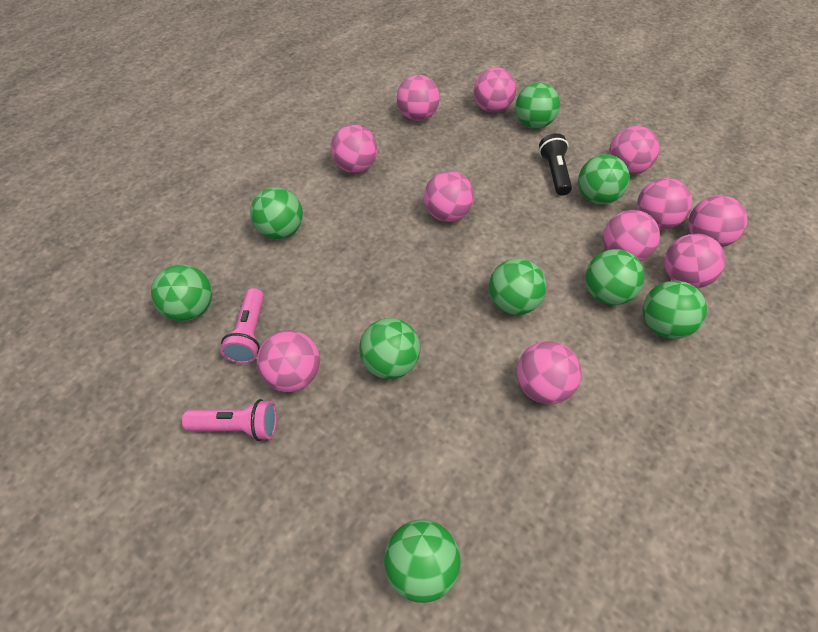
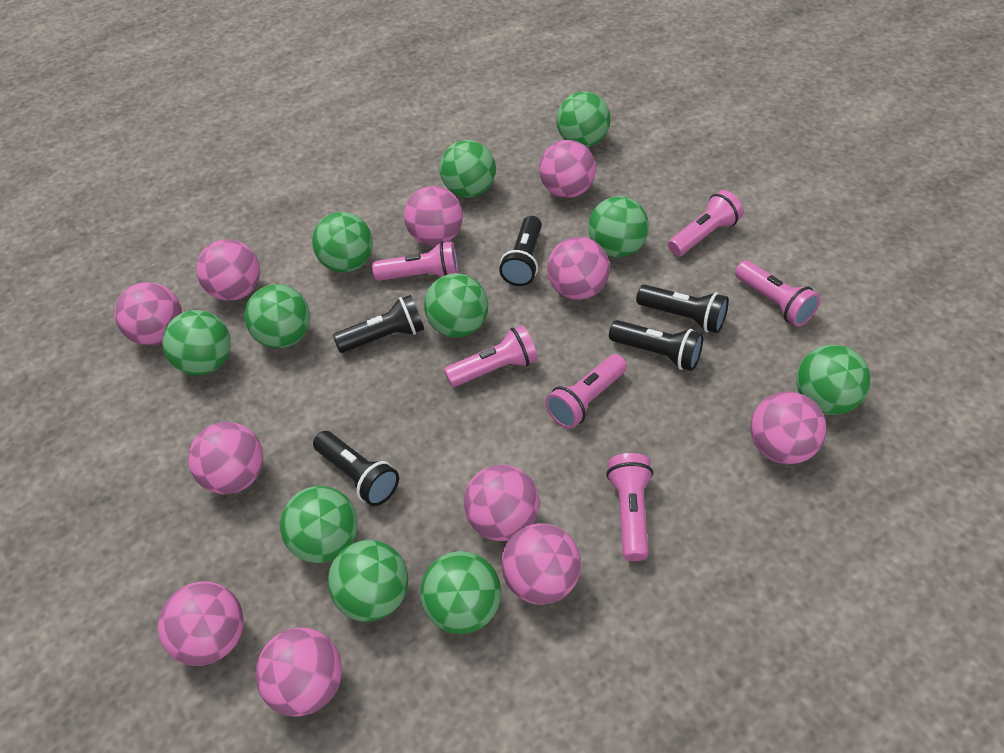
black flashlight: [539,133,572,196] = 1 -> [313,431,399,506] [333,295,424,353] [499,216,542,286] [609,320,703,371] [636,285,729,333] = 5
green ball: [151,264,212,321] [250,187,303,239] [359,318,420,379] [384,519,460,603] [489,258,546,315] [515,82,560,129] [578,154,630,205] [585,249,645,305] [643,281,707,339] = 9 -> [162,310,231,375] [244,284,310,348] [280,486,358,563] [312,212,373,272] [328,540,408,622] [420,551,501,634] [424,273,488,338] [440,140,496,198] [556,92,610,147] [588,196,649,257] [796,345,871,415] = 11
pink flashlight: [182,399,277,441] [220,288,264,364] = 2 -> [372,241,458,281] [444,325,538,387] [545,354,627,429] [606,453,653,561] [668,190,743,256] [735,260,821,327] = 6

